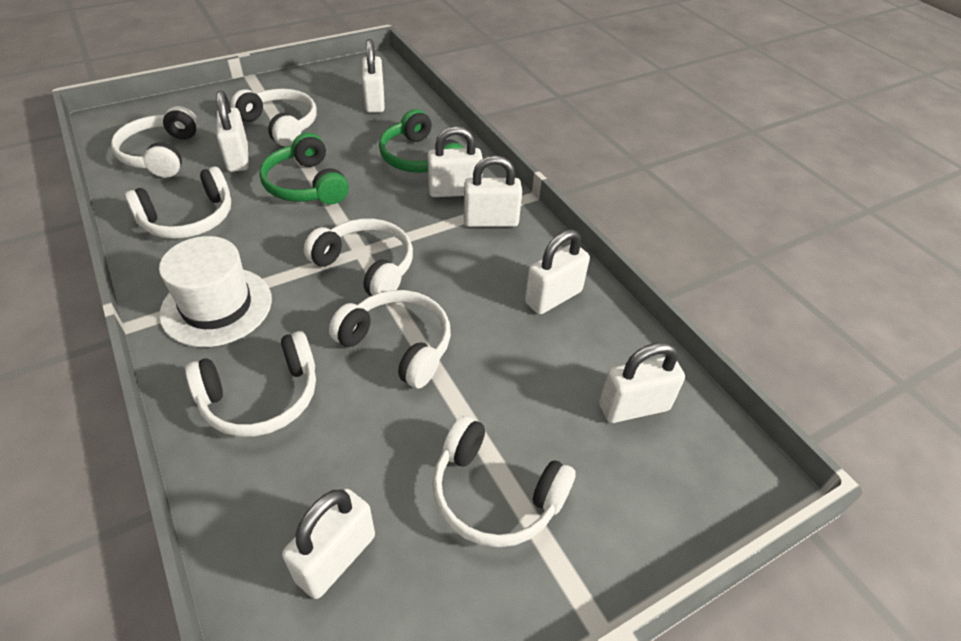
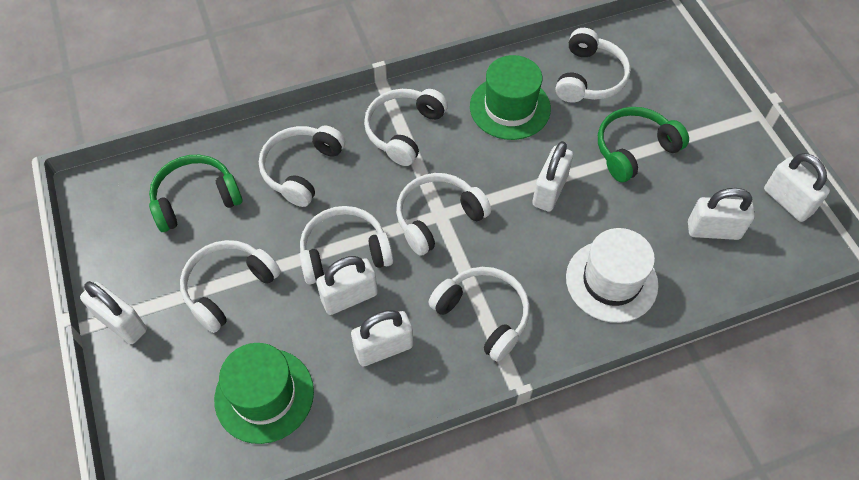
green hat: none = 0 -> [214,343,314,444] [470,55,551,140] = 2
white padlock: [216,91,249,172] [282,489,375,599] [362,39,385,113] [427,126,483,197] [464,155,522,227] [525,229,590,314] [599,342,685,423] = 7 -> [80,281,147,344] [316,256,378,315] [351,310,413,366] [532,141,573,212] [688,188,755,240] [764,153,830,222] = 6

